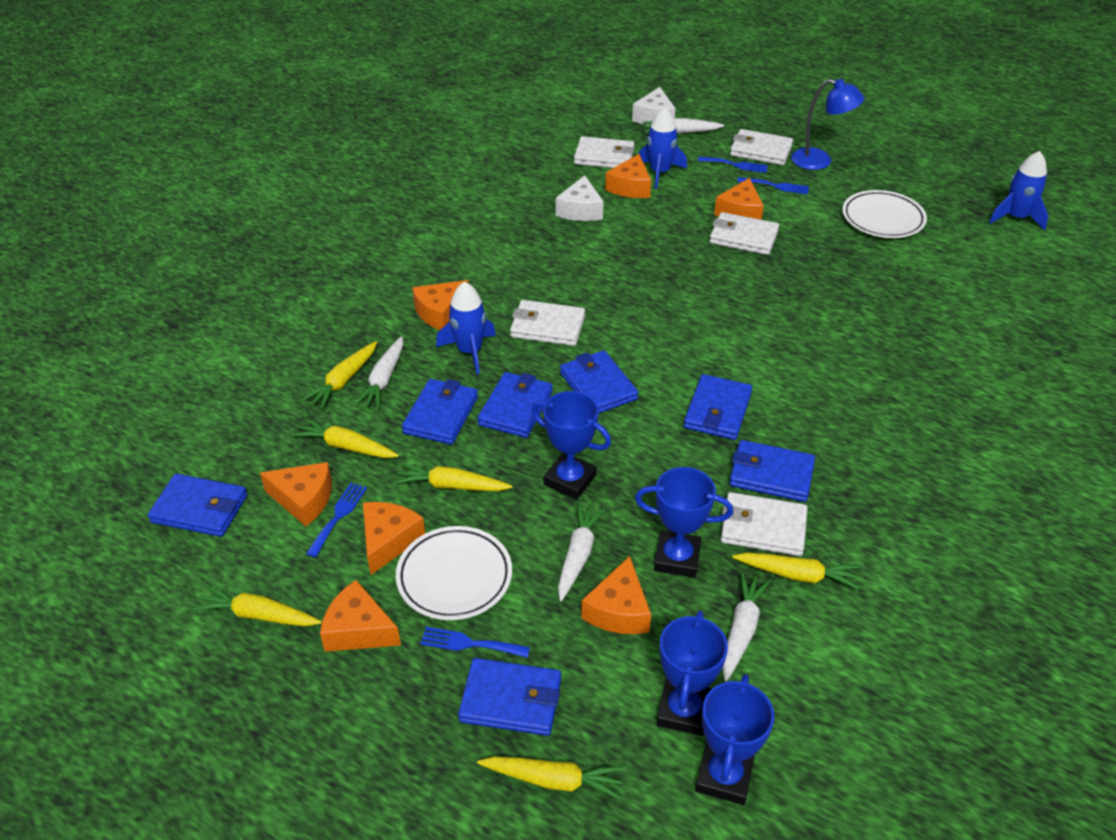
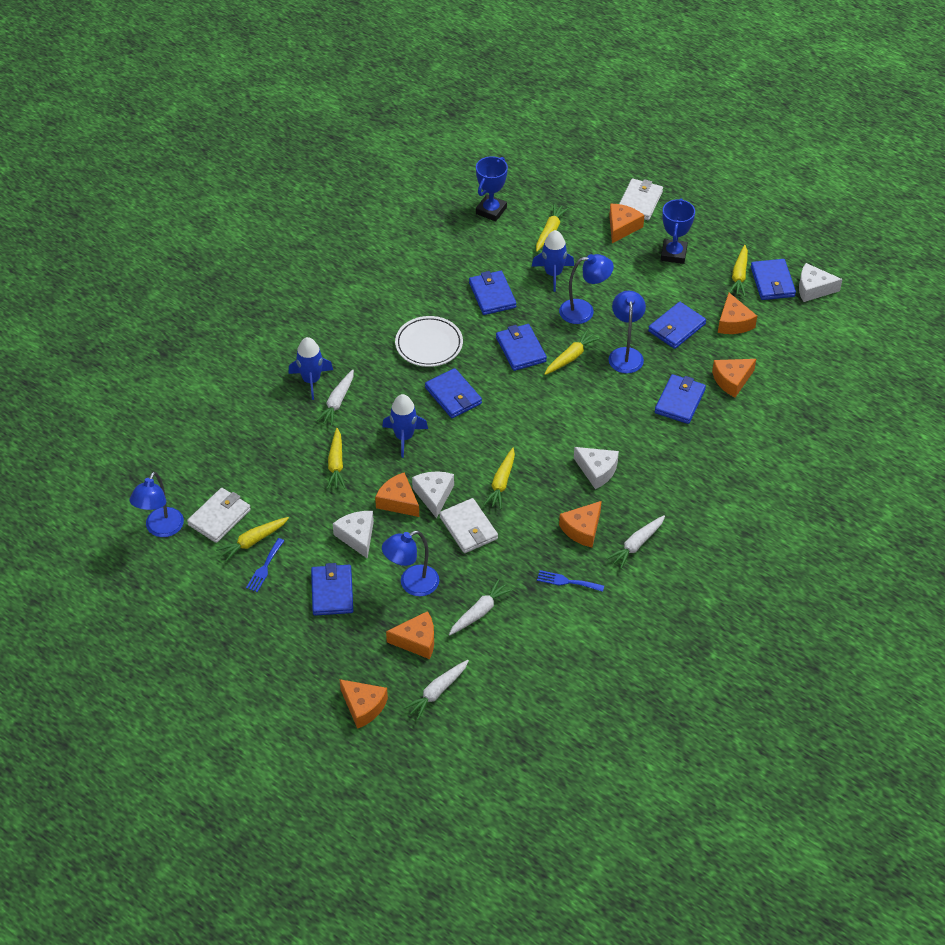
blue fork: [306,483,367,557] [420,627,530,658] [698,156,768,173] [737,177,809,195] = 4 -> [246,538,284,592] [537,570,604,592] = 2
blue lamp: [791,79,864,170] = 1 -> [129,472,184,537] [382,530,439,596] [559,254,614,324] [609,291,646,373] = 4
blue trophy: [531,391,611,500] [635,467,733,578] [656,611,728,736] [695,674,774,805] = 4 -> [476,156,508,222] [661,198,695,264] = 2
white cheese: [556,175,604,221] [632,87,676,125] = 2 -> [333,511,374,559] [412,471,454,518] [574,447,619,489] [799,263,843,302] = 4
white plate: [396,526,512,620] [842,190,927,238] = 2 -> [395,316,463,367] = 1
white wallet: [510,300,585,346] [574,136,635,168] [710,212,779,255] [721,492,808,556] [730,129,793,165] = 5 -> [187,488,251,543] [440,498,498,553] [619,179,663,220] = 3

